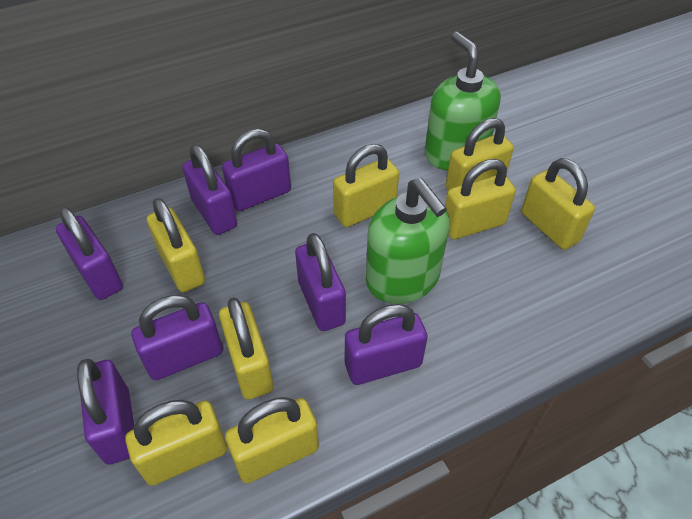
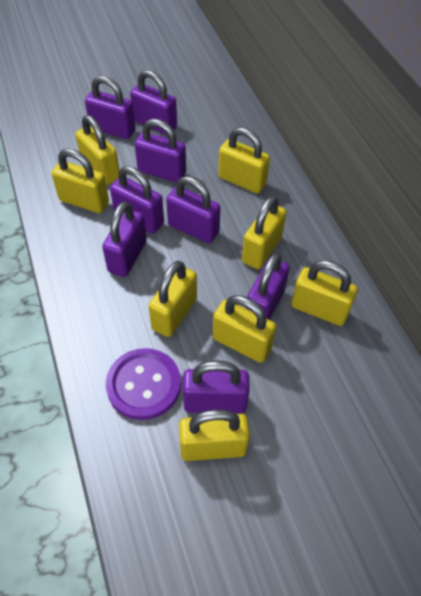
green soap dispenser: [366,178,449,304] [425,32,501,171] = 2 -> none = 0
purple button: none = 0 -> [106,348,181,420] = 1
purple padlock: [56,207,123,300] [77,359,134,465] [132,295,223,381] [182,144,237,235] [222,129,291,211] [295,233,346,331] [345,304,428,385] = 7 -> [85,76,136,139] [102,201,147,277] [110,166,164,234] [130,70,177,135] [135,119,186,183] [166,176,221,243] [183,360,250,413] [246,252,290,320] = 8

